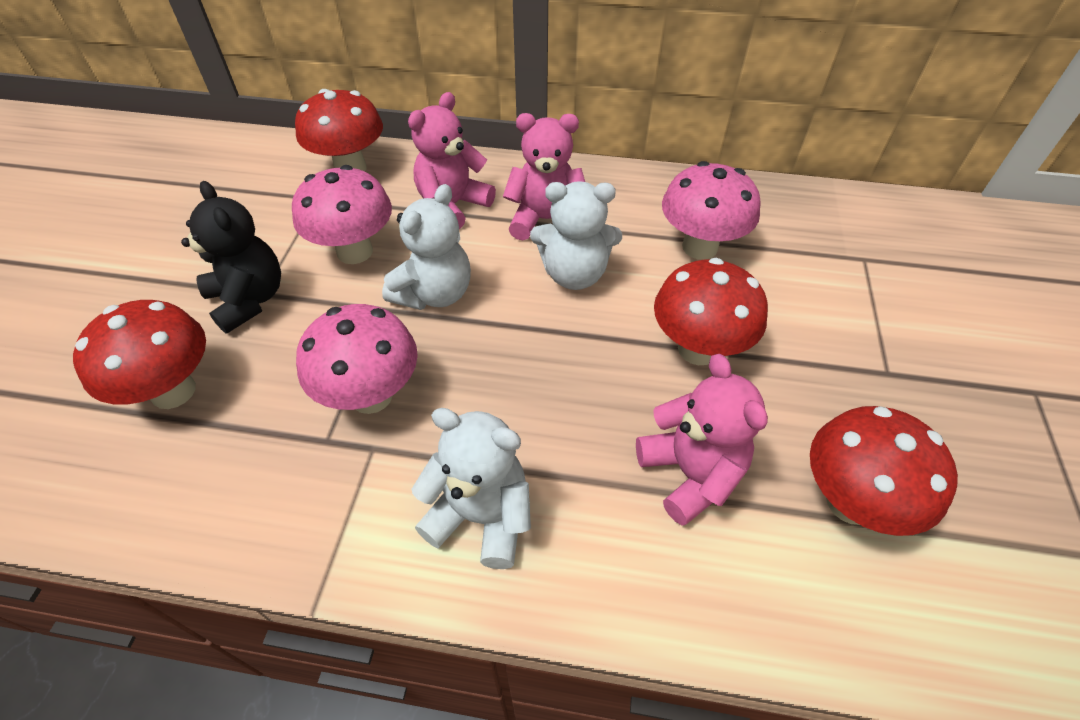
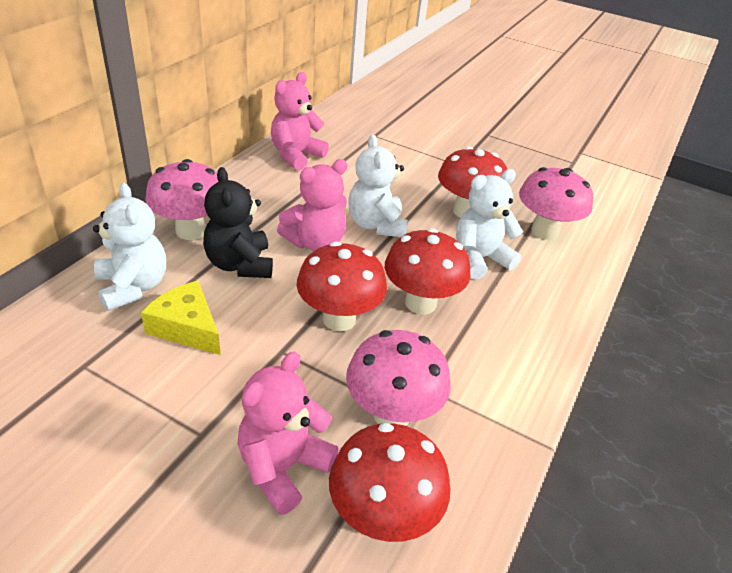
yellow cheese: none = 0 -> [141,281,221,355] = 1

